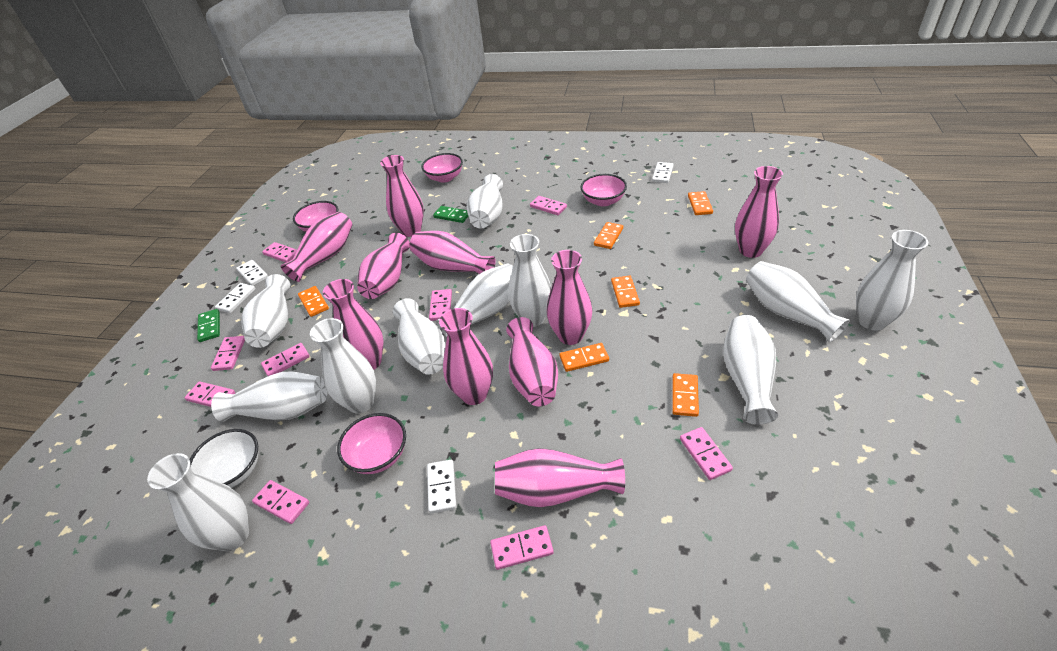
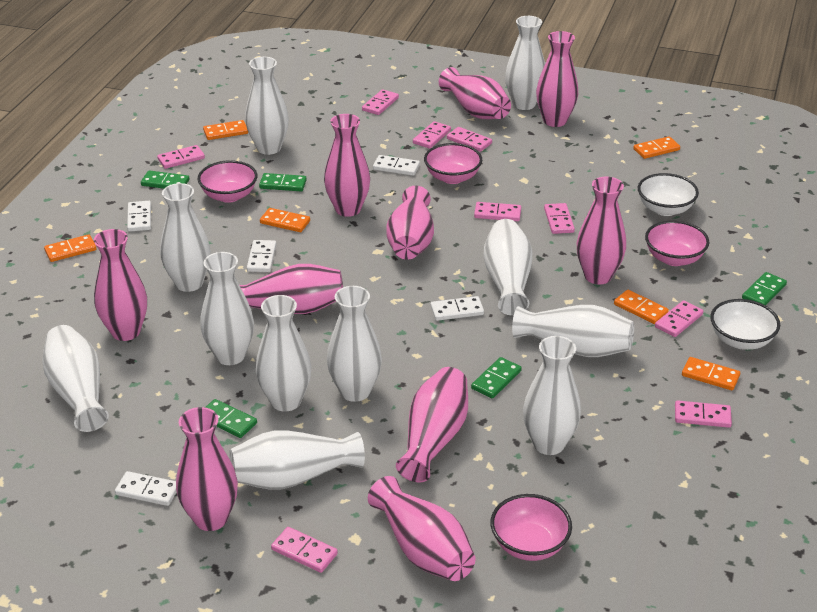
green domino: [197,309,220,342] [433,206,468,223] = 2 -> [141,170,189,189] [205,399,257,438] [259,173,307,191] [471,357,522,398] [742,272,787,305] = 5
white bowl: [190,429,258,488] = 1 -> [638,173,699,216] [710,299,780,350] = 2
white domino: [215,283,255,313] [236,260,268,286] [427,460,457,513] [652,162,674,183] = 4 -> [115,471,176,506] [127,201,151,232] [247,240,276,272] [373,155,420,176] [431,296,484,321] = 5

